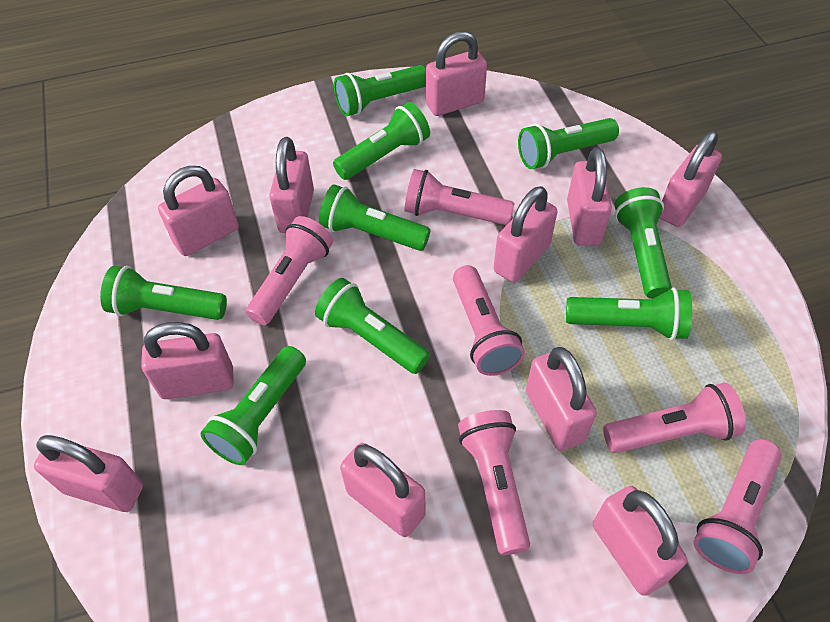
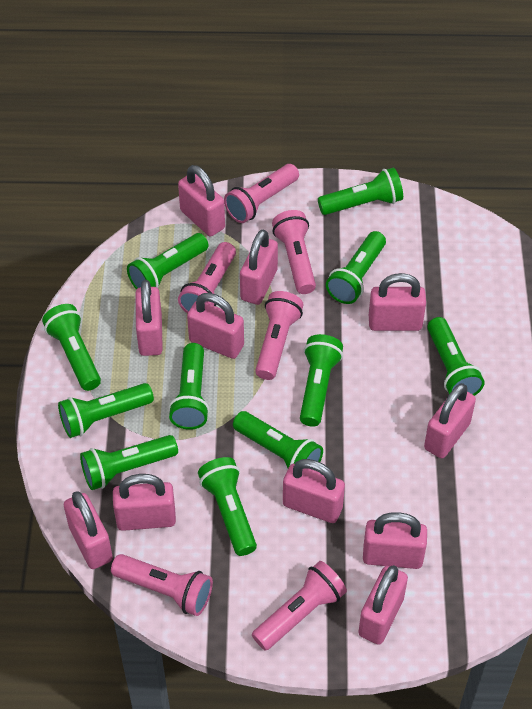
green flashlight: [100,266,227,320] [201,346,306,465] [315,278,430,374] [319,184,431,251] [333,102,430,180] [334,65,426,116] [518,118,619,169] [566,288,692,340] [615,187,672,299] = 9 -> [42,304,101,391] [58,383,154,438] [80,435,178,490] [127,233,209,290] [168,343,209,430] [198,457,257,556] [233,411,323,468] [300,334,343,427] [318,168,403,215] [326,231,386,304] [427,317,485,396] = 11

